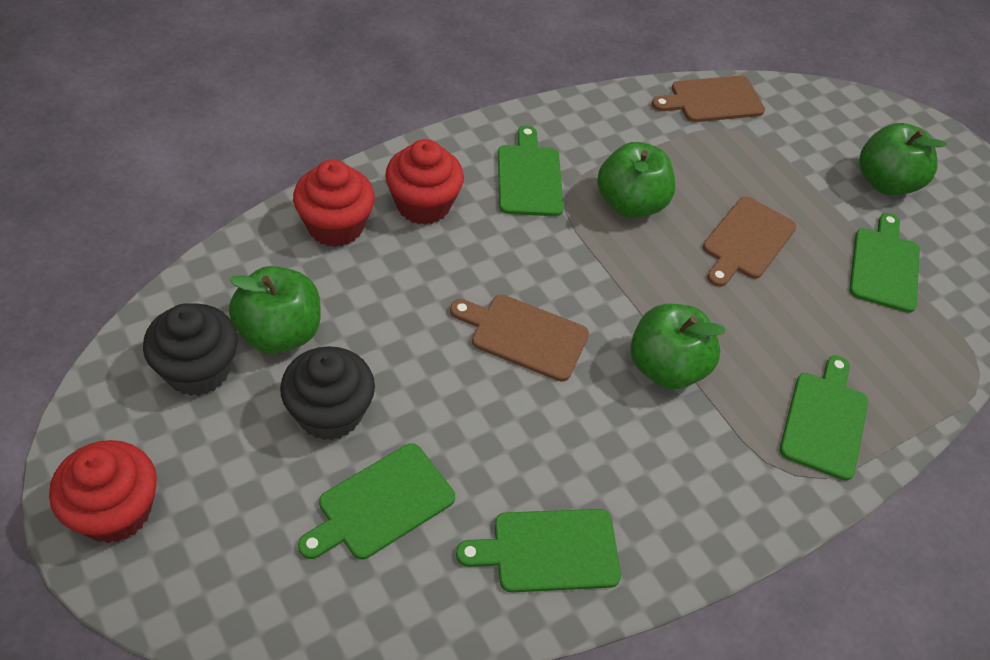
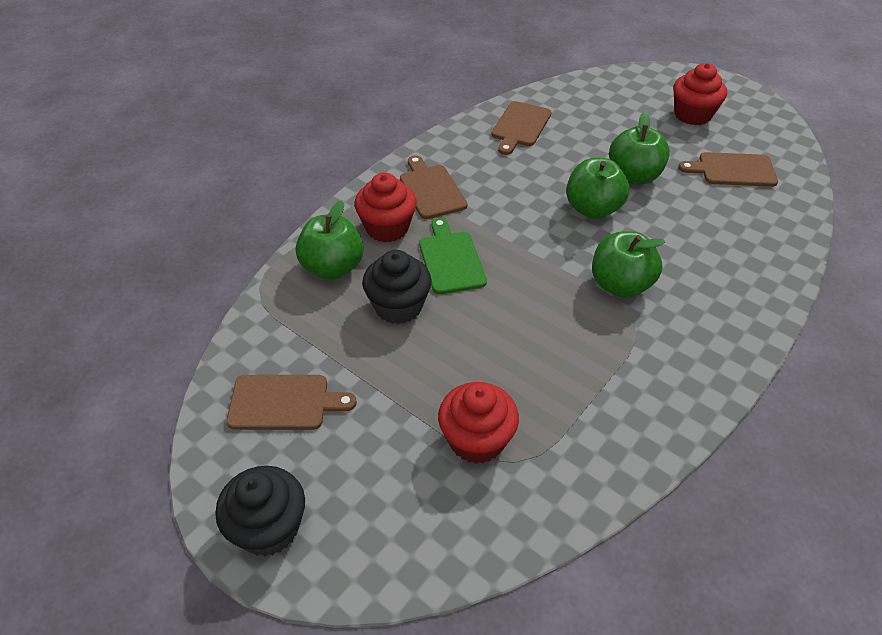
brown cutting board: [450,295,589,382] [652,76,765,122] [703,196,797,287] = 3 -> [226,375,357,430] [400,155,468,219] [491,101,552,155] [678,152,778,187] = 4
green cutting board: [298,443,455,560] [456,509,621,592] [498,125,563,216] [780,355,868,481] [849,213,920,313] = 5 -> [419,218,487,294] = 1

